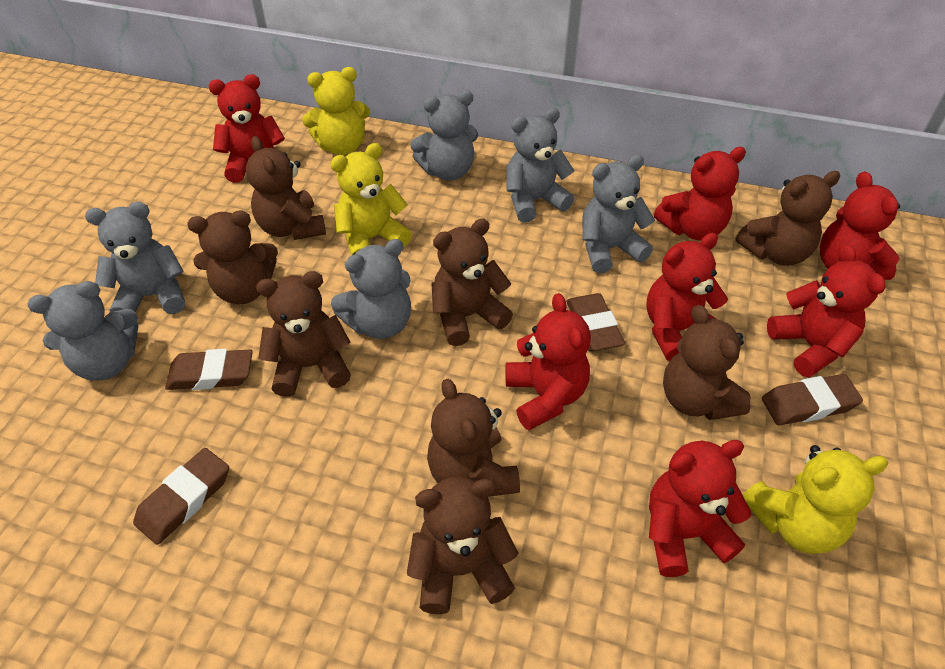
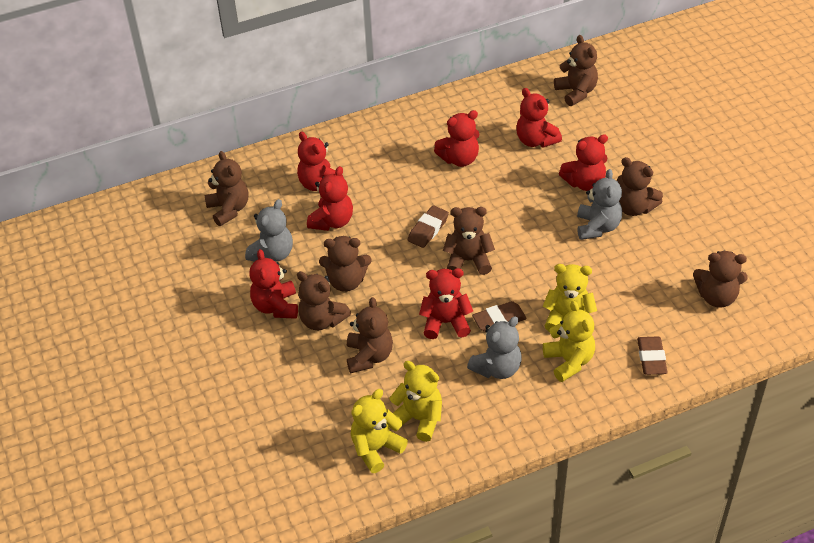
brown eraser: [133,448,229,545] [165,349,253,390] [566,293,625,351] [762,374,863,425] = 4 -> [408,205,449,248] [472,301,527,332] [637,337,668,375] = 3
grey teddy bear: [28,281,138,380] [85,202,185,314] [331,239,411,339] [410,91,478,181] [507,108,574,223] [582,155,655,273] = 6 -> [245,199,293,261] [467,316,522,379] [577,169,622,240] = 3
yellow teddy bear: [302,67,370,155] [330,143,412,256] [743,445,888,554] = 3 -> [351,389,408,473] [389,361,442,442] [542,264,597,332] [543,301,595,382] = 4

